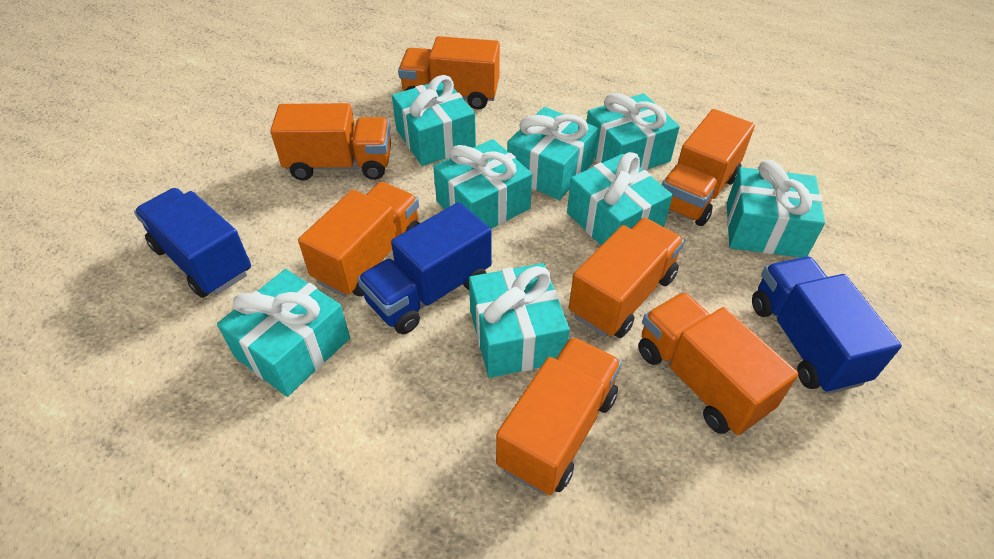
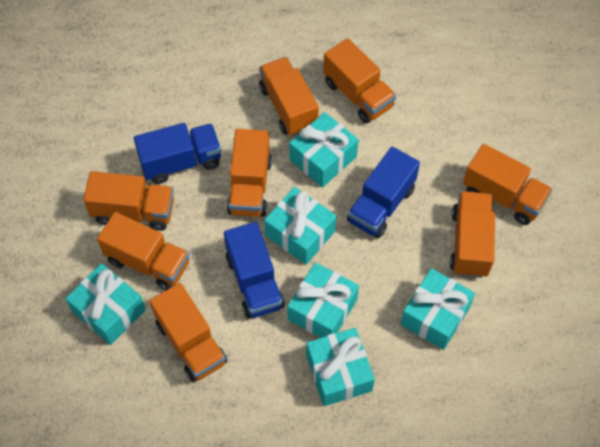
orange truck: [270,103,391,181] [298,182,420,297] [398,36,500,110] [496,337,622,495] [569,218,685,338] [638,292,799,435] [662,109,755,226] = 7 -> [83,171,174,231] [97,212,190,290] [150,283,227,382] [227,129,272,217] [259,57,319,136] [323,38,396,123] [450,191,495,278] [463,144,553,225] = 8
turquoise gift: [217,269,350,397] [392,75,476,166] [433,139,532,229] [469,263,570,378] [507,107,598,200] [567,152,673,245] [586,93,680,171] [727,160,825,258] = 8 -> [65,263,146,345] [264,187,336,265] [287,262,359,338] [289,112,359,187] [306,328,375,406] [400,268,475,350] = 6

